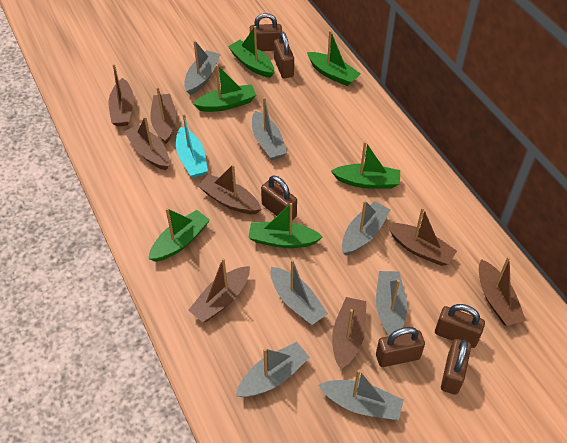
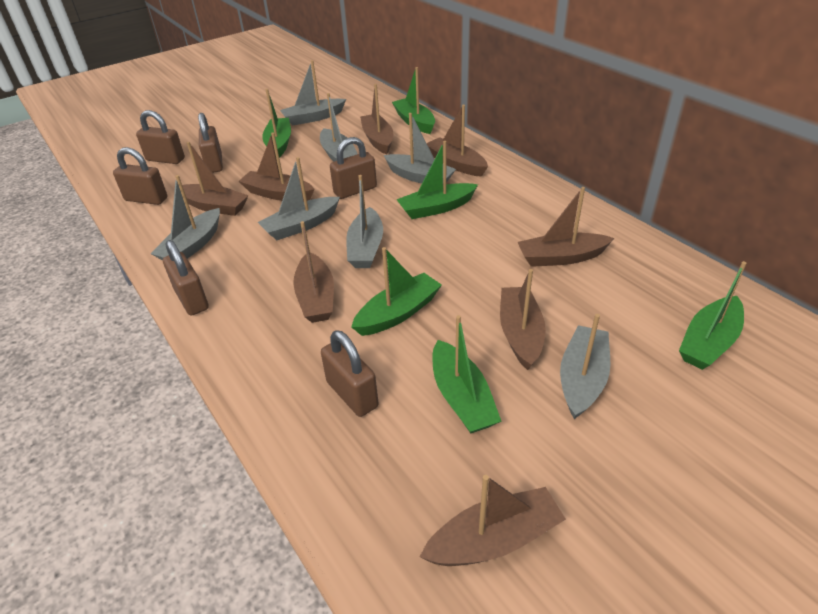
turquoise boat: [176,114,208,178] = 1 -> none = 0

